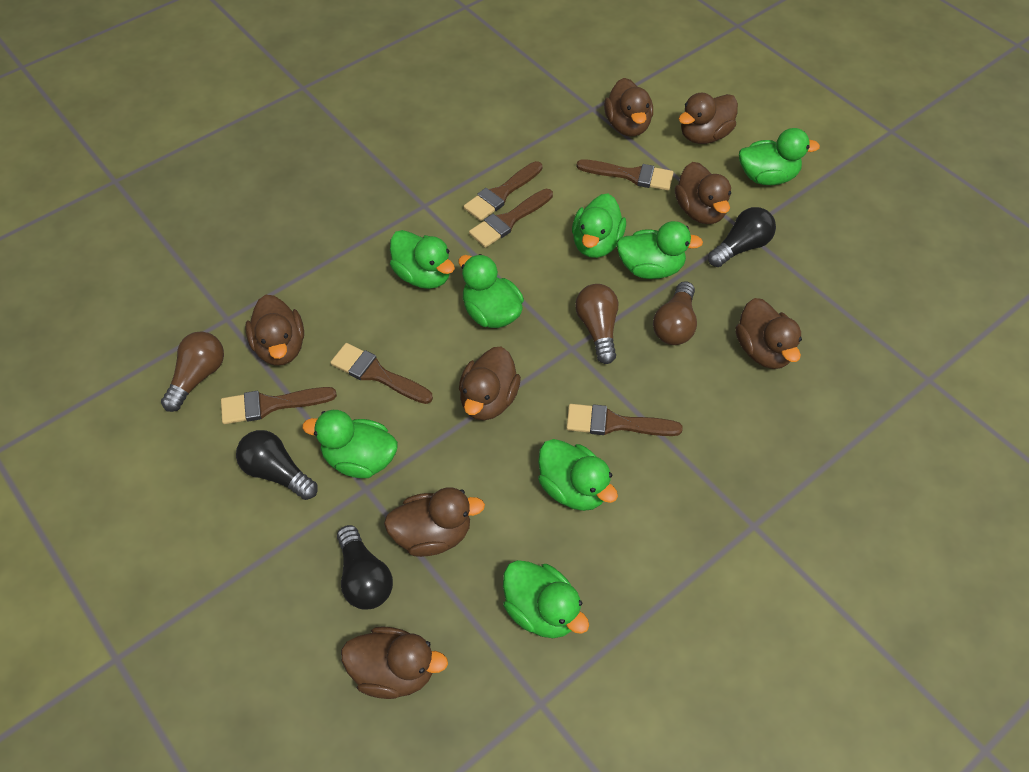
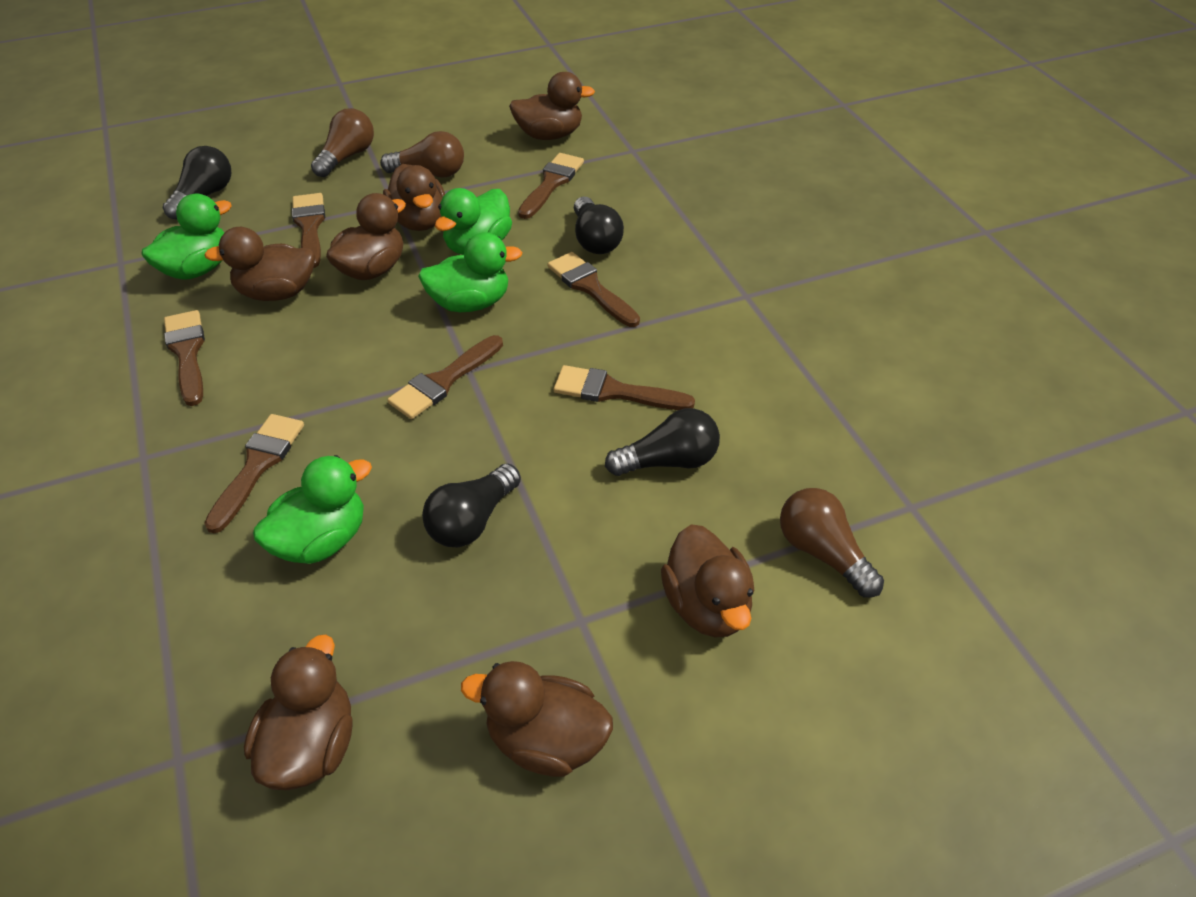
black light bulb: [236,430,318,500] [337,525,393,609] [708,207,776,267] = 3 -> [163,146,231,219] [422,463,521,547] [574,197,624,254] [605,408,720,476] = 4
brown brush: [221,387,337,424] [330,343,433,404] [464,161,542,221] [469,189,553,248] [567,404,683,436] [576,159,674,190] = 6 -> [164,310,205,406] [204,414,304,533] [292,193,325,268] [387,335,503,419] [518,153,584,219] [548,252,640,327] [554,365,695,410] = 7
brown duck: [245,295,304,366] [341,626,448,699] [384,487,485,557] [459,347,521,421] [604,78,653,137] [675,162,731,224] [678,92,738,144] [736,298,802,369] = 8 -> [204,227,315,301] [244,635,353,790] [326,193,406,280] [383,164,445,231] [461,661,613,777] [509,72,595,140] [661,524,754,637] = 7
green duck: [302,410,398,478] [390,230,455,289] [458,254,524,328] [503,560,589,638] [538,439,618,511] [572,194,626,258] [616,221,703,279] [739,128,820,185] = 8 -> [142,194,232,280] [253,455,372,564] [418,232,522,312] [435,188,512,255] = 4

